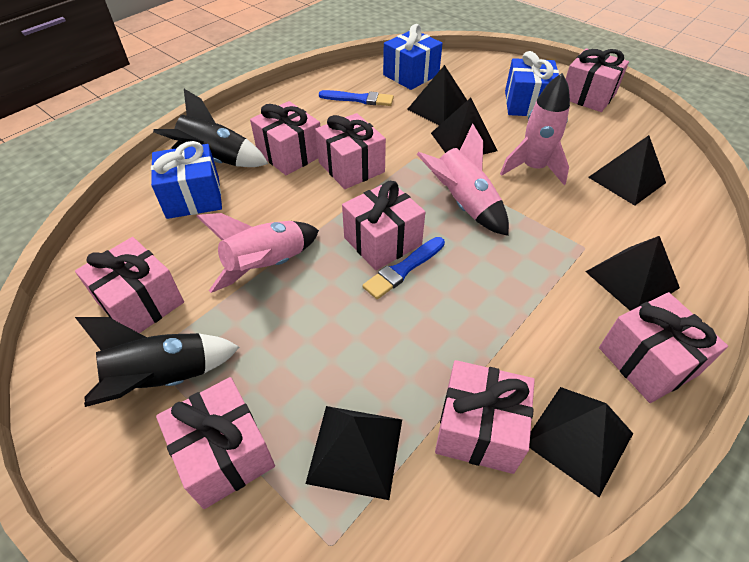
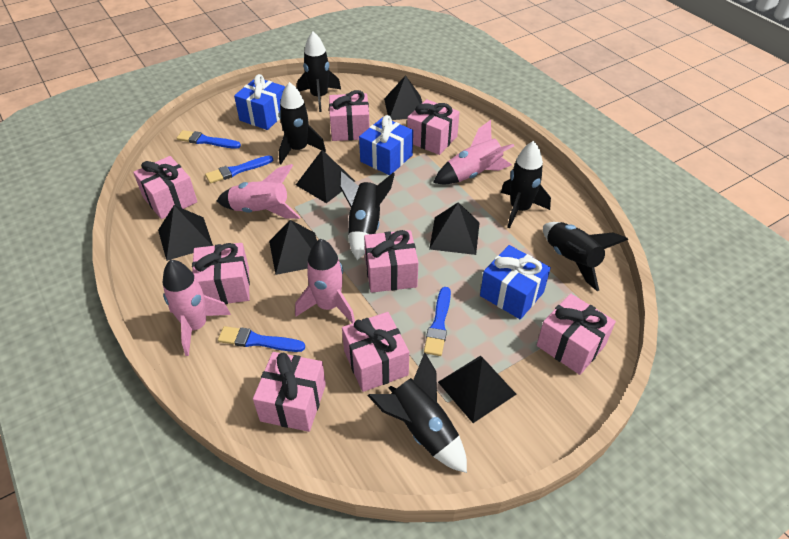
black rocket: [75,317,240,407] [153,89,268,167] = 2 -> [279,82,326,164] [297,32,341,112] [340,171,395,260] [368,353,467,473] [501,141,551,228] [543,222,628,291] = 6
blue brush: [319,90,394,106] [363,237,445,299] = 2 -> [177,130,241,149] [205,155,273,184] [218,326,305,352] [424,287,451,356] = 4
pink rocket: [196,213,319,293] [417,124,509,236] [500,73,570,185] = 3 -> [163,260,231,356] [217,164,301,219] [295,239,355,323] [433,120,514,184] = 4

